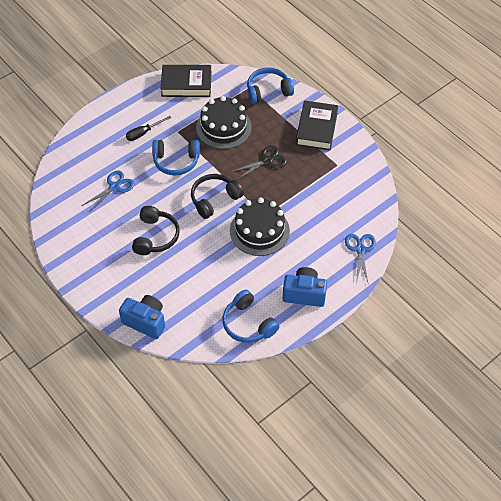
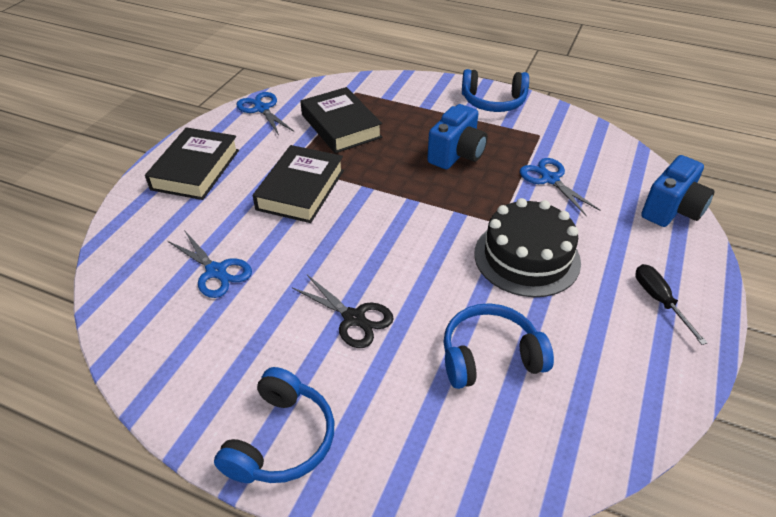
black book: [160,65,211,97] [296,101,338,150] = 2 -> [145,127,239,200] [253,145,344,223] [300,87,382,153] = 3
black cake: [196,96,252,149] [230,197,290,256] = 2 -> [474,198,581,297] = 1
black headphones: [132,206,180,255] [191,174,244,219] = 2 -> none = 0
blue scissors: [82,170,134,213] [345,234,376,283] = 2 -> [168,230,252,298] [236,92,294,135] [520,158,601,216] = 3

